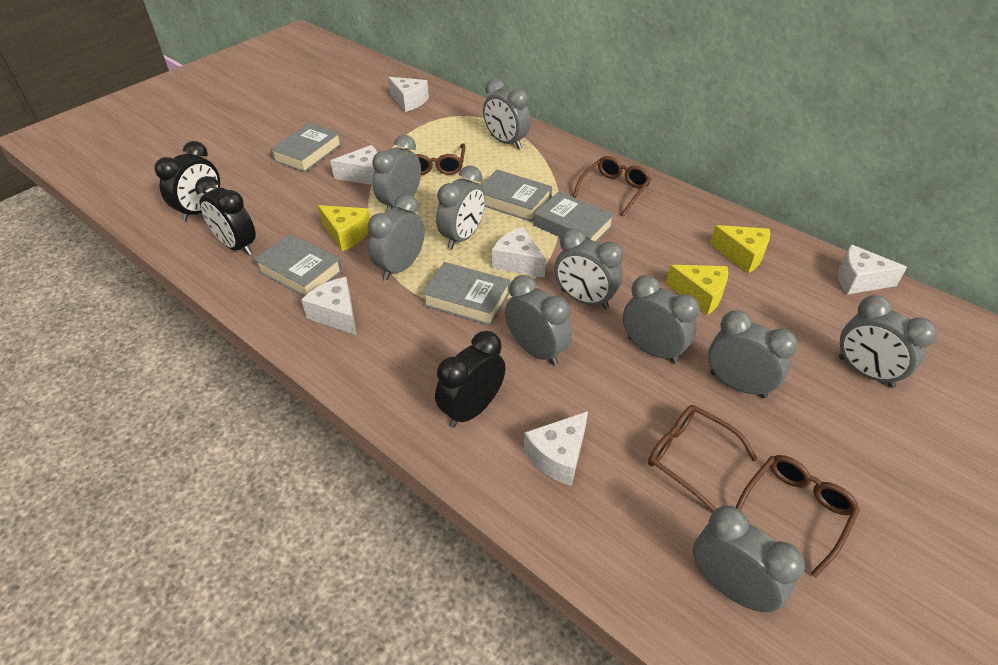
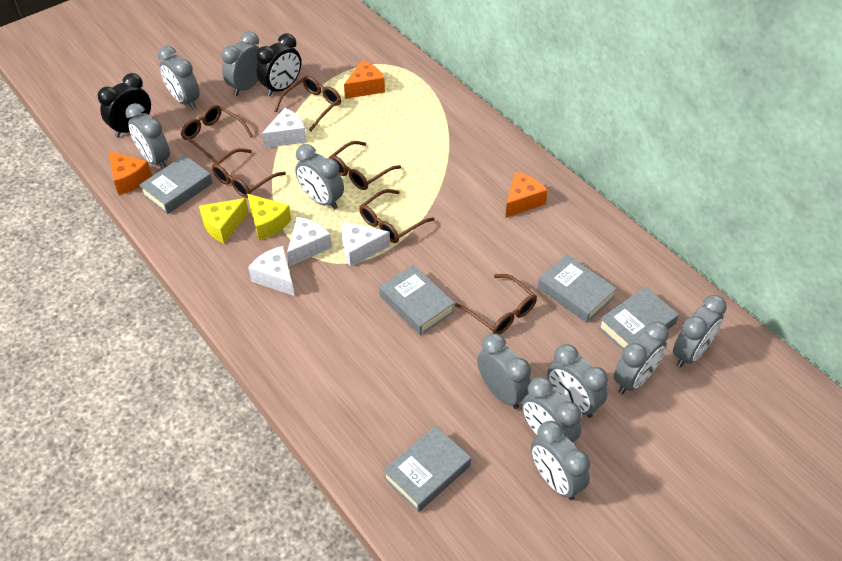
black clock: [154,141,220,222] [195,176,256,256] [435,331,506,428] = 3 -> [97,73,151,137] [256,33,301,96] = 2
brown glasses: [405,143,465,175] [573,156,651,216] [648,405,757,512] [736,455,860,578] = 4 -> [181,105,253,163] [212,148,286,198] [274,76,341,132] [329,141,401,190] [359,189,435,243] [455,274,537,335] = 6
orange cheese: none = 0 -> [109,151,152,195] [344,60,385,99] [505,172,548,218] = 3
white cheese: [301,277,357,335] [330,145,377,185] [388,77,429,112] [492,227,546,278] [524,411,588,486] [838,244,907,294] = 6 -> [248,246,294,296] [262,108,307,148] [287,217,332,267] [342,222,390,267] = 4
yellow cheese: [318,205,370,251] [666,265,728,315] [710,225,770,273] = 3 -> [199,198,249,243] [247,194,291,240] = 2

